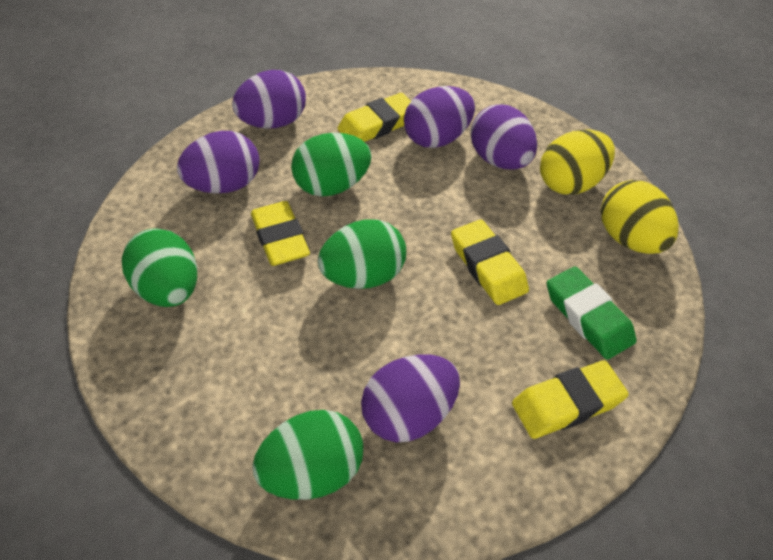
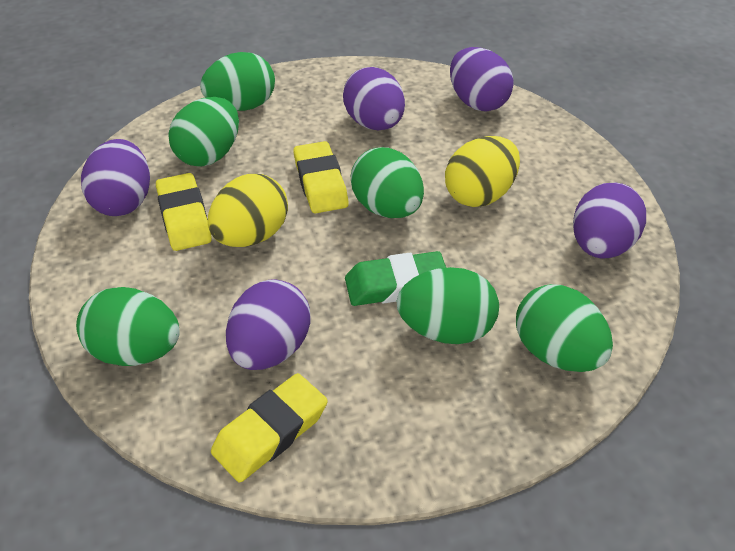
green egg: [122,228,197,307] [252,410,363,500] [291,133,372,197] [318,219,406,289] = 4 -> [76,287,180,366] [168,97,239,166] [200,52,275,111] [351,147,424,218] [397,267,499,344] [516,284,613,372] = 6
yellow eraser: [251,201,310,266] [337,93,411,142] [451,220,529,305] [512,360,629,439] = 4 -> [156,173,212,251] [211,373,328,483] [294,141,349,213] = 3

